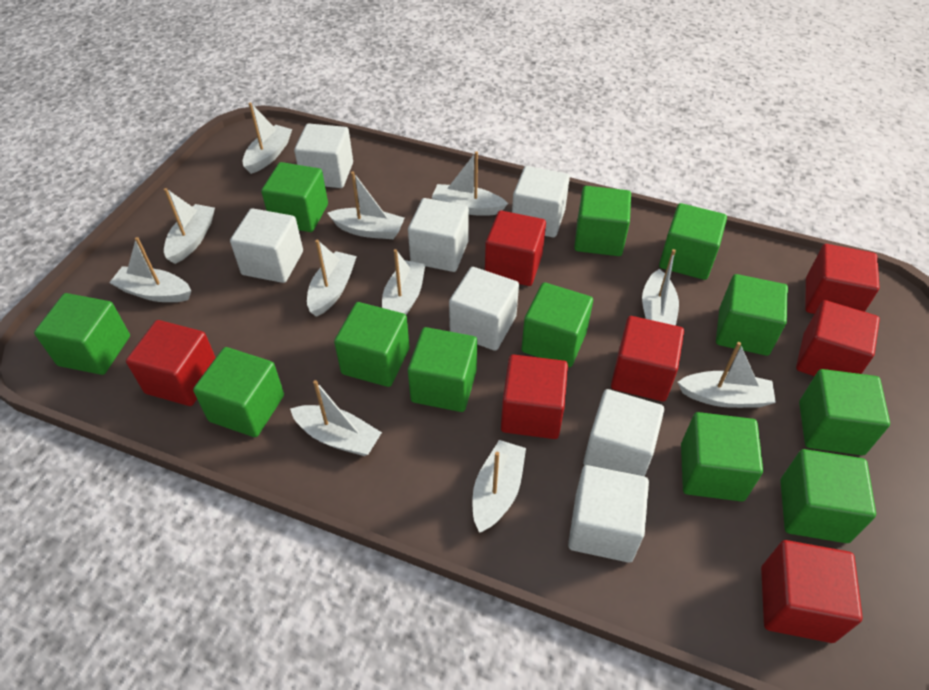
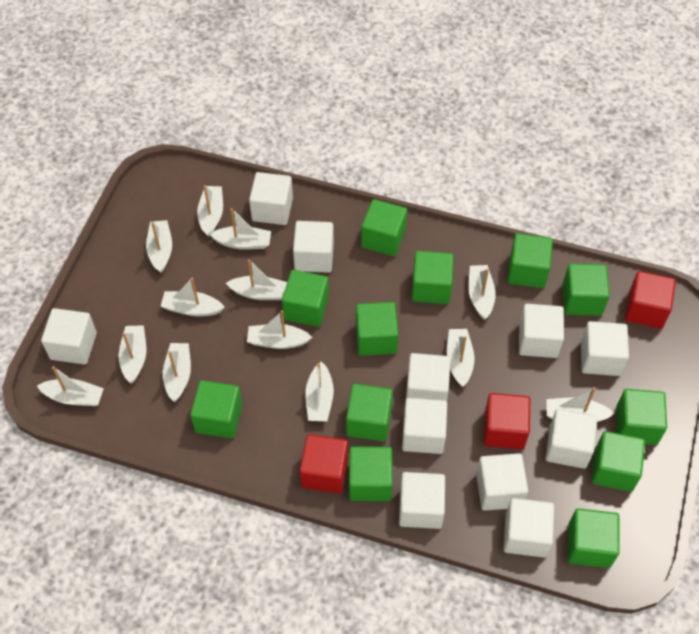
red cube: [126,320,216,406] [485,211,546,286] [501,354,568,439] [611,316,684,402] [761,540,863,643] [796,300,880,376] [805,244,880,314] = 7 -> [300,434,348,493] [483,393,530,450] [625,271,676,329] = 3
white boat: [109,237,191,302] [164,188,215,264] [242,103,292,174] [290,380,382,456] [307,239,357,317] [327,172,405,239] [382,249,426,314] [431,151,508,216] [473,440,526,533] [642,249,679,326] [678,342,776,408] = 11 -> [37,366,104,406] [118,325,146,383] [146,220,172,273] [161,277,225,317] [163,343,191,402] [197,185,223,237] [209,208,271,250] [226,260,287,300] [247,310,312,349] [305,361,334,421] [447,329,475,387] [468,265,496,320] [546,387,615,422] = 13
white cube: [230,208,303,283] [294,123,353,188] [408,198,469,272] [449,267,519,351] [512,166,570,237] [568,465,649,563] [583,389,664,476] = 7 -> [41,308,97,364] [249,172,293,225] [293,221,334,273] [399,472,445,529] [402,398,447,454] [406,353,451,401] [476,453,528,511] [503,498,554,558] [519,304,564,358] [546,409,597,469] [581,321,629,376] = 11

